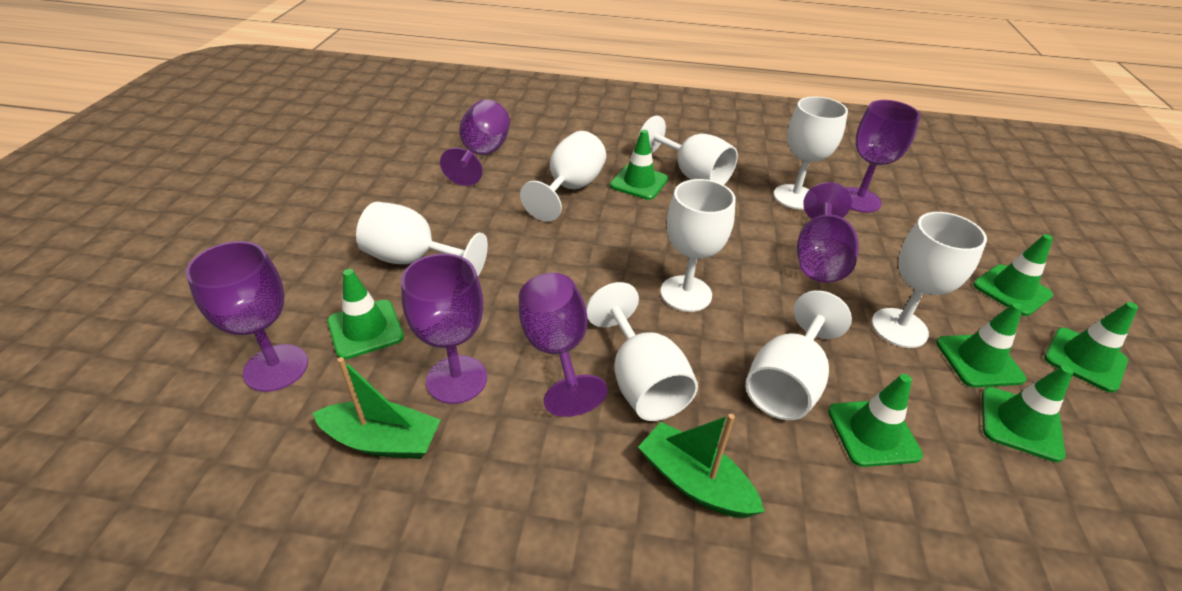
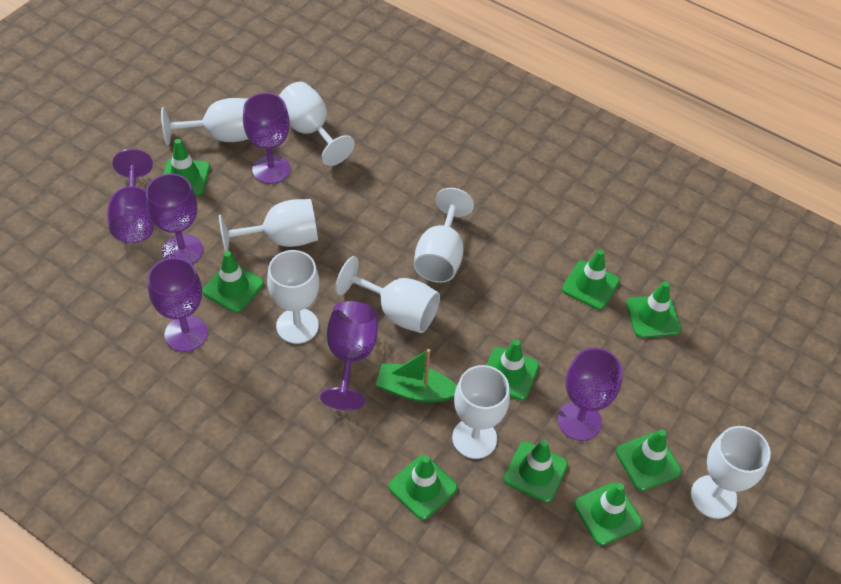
green boat: [313,357,441,459] [638,414,765,518] = 2 -> [376,349,457,402] = 1
green traffic cone: [327,269,404,360] [610,130,668,200] [828,374,923,467] [936,303,1026,388] [973,234,1053,316] [982,365,1074,462] [1044,302,1138,393] = 7 -> [163,139,210,196] [202,251,264,313] [388,455,457,520] [487,339,539,400] [504,440,568,502] [562,249,620,310] [574,482,642,546] [616,430,682,491] [626,281,681,338] = 9

